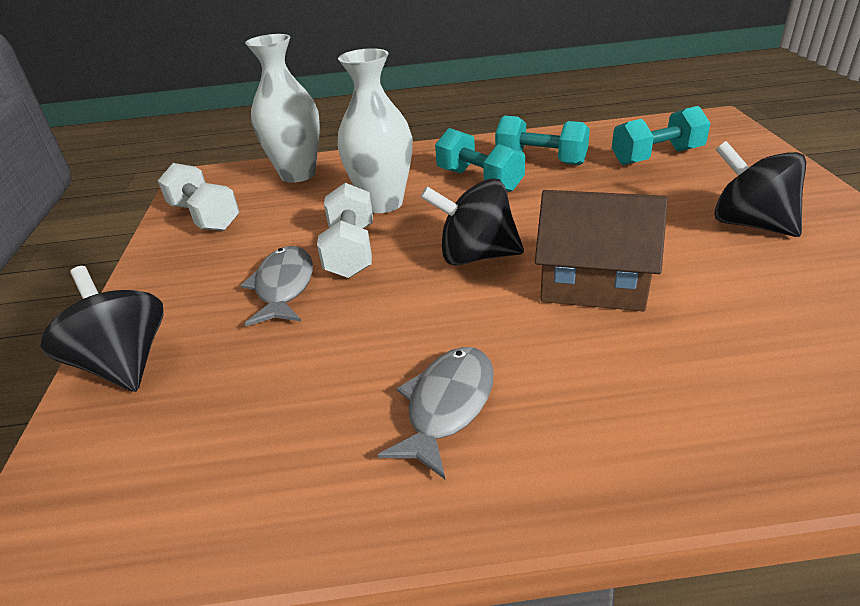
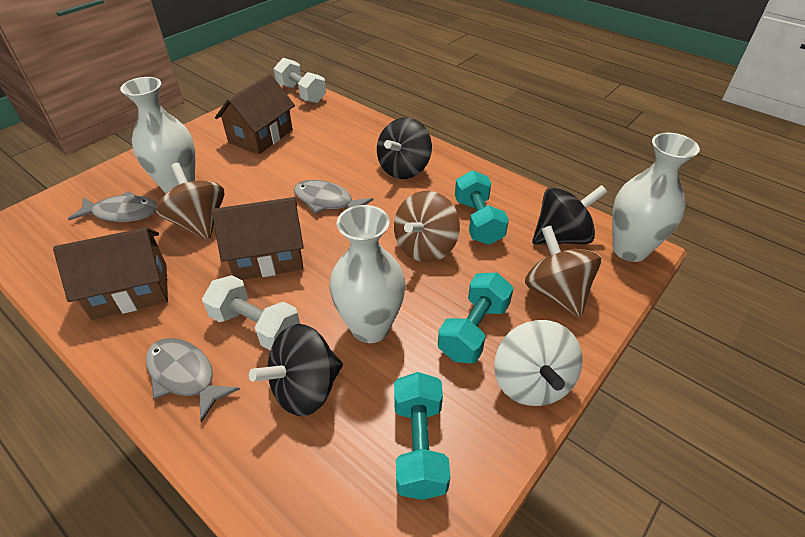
brown house: [535,190,668,311] = 1 -> [53,228,168,320] [212,197,304,280] [215,74,295,155] = 3
brown spinning top: none = 0 -> [156,163,224,241] [394,191,460,262] [525,226,601,318] = 3
grey fish: [241,246,313,326] [378,347,494,479] = 2 -> [68,191,157,222] [146,338,240,422] [294,180,373,214] = 3
white spinning top: none = 0 -> [494,320,583,406] = 1
white vase: [245,34,320,183] [337,48,412,213] = 2 -> [120,77,195,194] [330,205,406,343] [612,133,700,262] = 3

